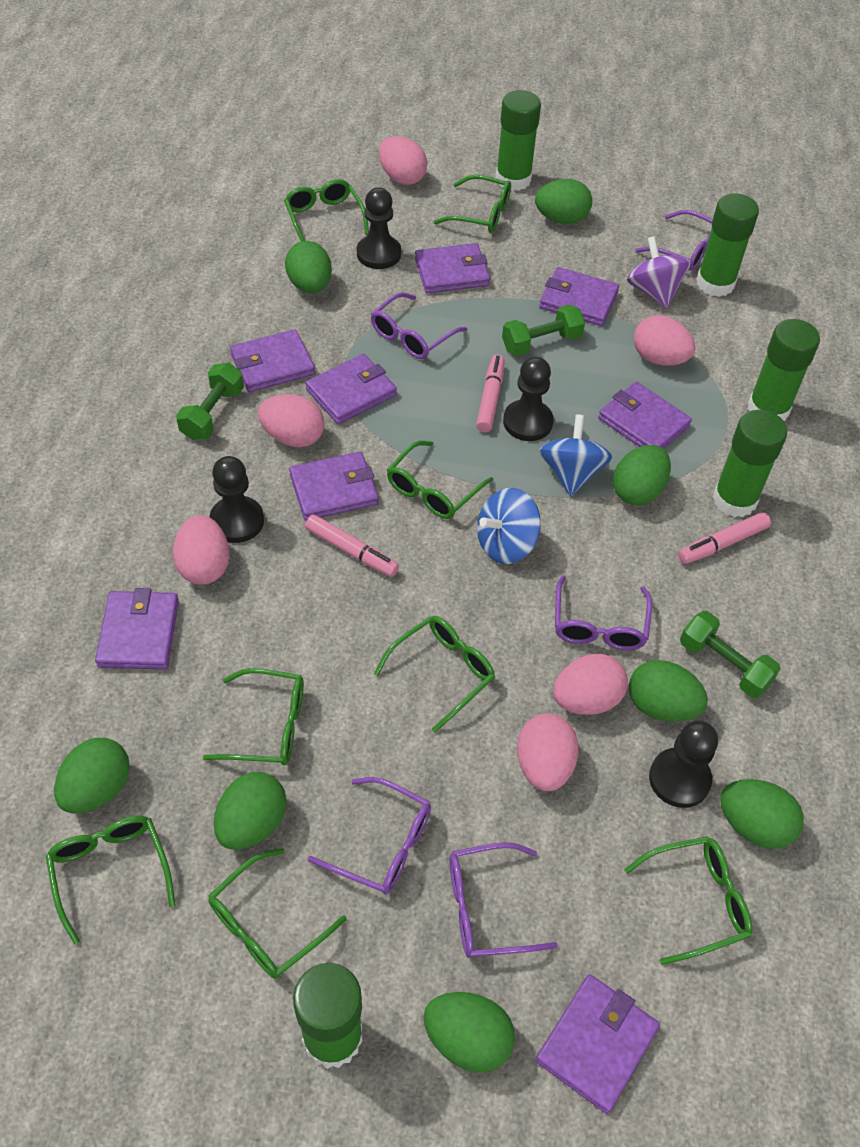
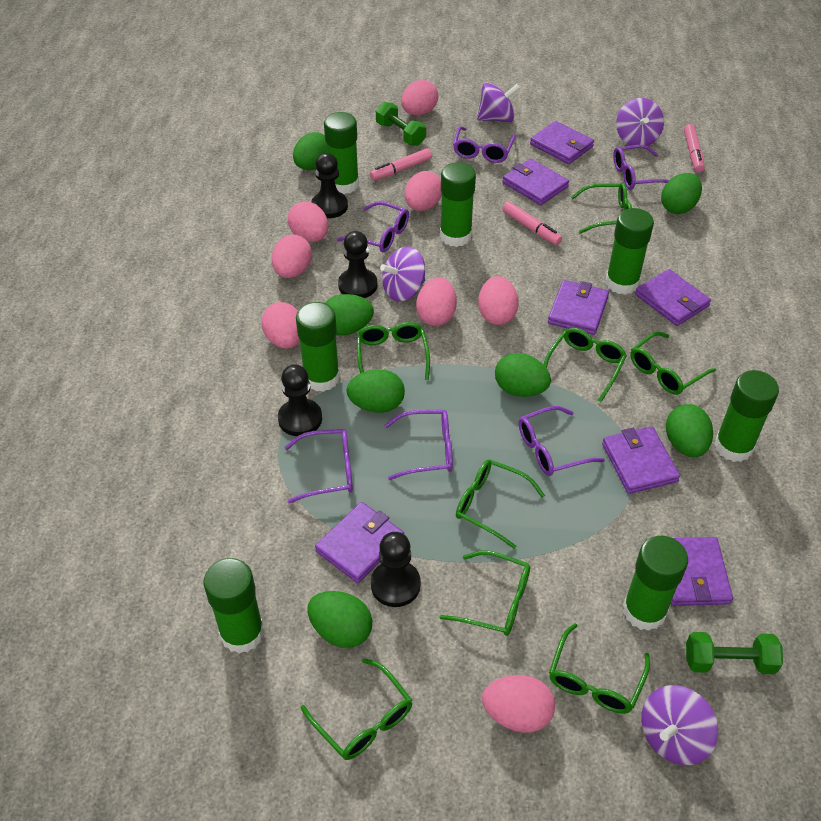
blue spinning top: [477,488,541,564] [539,414,612,496] = 2 -> none = 0
green dumbbell: [176,362,244,440] [502,304,585,356] [680,611,781,698] = 3 -> [376,102,426,146] [686,632,783,674] = 2
green egg: [54,738,130,814] [214,772,287,850] [285,241,332,293] [423,992,515,1073] [535,179,592,224] [613,445,671,505] [629,660,708,722] [720,779,804,849] = 8 -> [293,132,327,170] [308,591,372,648] [325,294,374,336] [346,369,405,413] [495,353,551,397] [661,173,702,214] [666,404,713,457] = 7
green glue stick: [293,963,362,1069] [496,90,541,191] [697,194,759,297] [713,410,787,517] [747,319,820,421] = 5 -> [203,558,264,653] [296,302,340,392] [324,112,359,194] [440,162,476,247] [606,208,654,295] [623,536,688,631] [714,370,779,462] = 7
pink egg: [173,515,230,585] [258,394,325,447] [379,136,427,185] [517,714,579,791] [553,654,628,715] [634,315,695,366] = 6 -> [261,302,300,349] [272,235,312,278] [288,201,328,242] [401,80,439,115] [405,171,442,211] [416,277,457,326] [478,276,519,325] [482,675,555,733] = 8
purple glasses: [307,777,431,894] [371,292,467,359] [449,842,558,958] [555,575,652,650] [635,210,713,271] = 5 -> [284,429,353,504] [337,201,409,253] [384,410,453,480] [453,126,516,163] [519,406,605,476] [613,145,669,190] = 6
purple spinning top: [627,236,691,308] = 1 -> [380,246,425,302] [477,83,520,122] [616,98,664,146] [641,685,718,765] = 4
purple wallet: [95,588,179,670] [230,329,315,392] [289,452,379,521] [305,354,397,424] [415,243,490,293] [535,974,660,1114] [539,267,619,326] [598,382,692,449] = 8 -> [315,502,404,583] [502,158,569,205] [530,121,594,164] [548,280,609,335] [602,426,680,494] [635,269,711,326] [671,537,733,606] = 7

